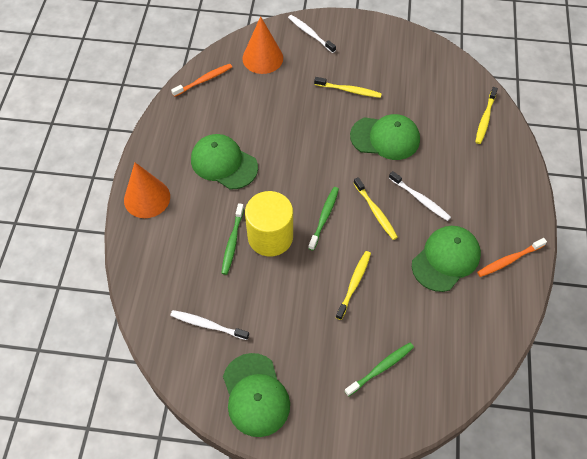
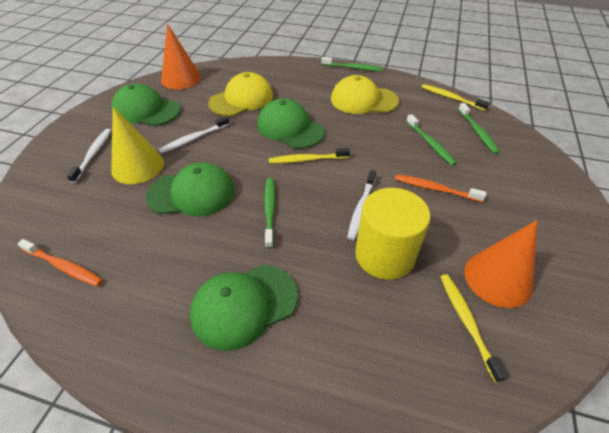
green toothbrush: [221,203,244,275] [308,187,339,251] [344,342,414,397] = 3 -> [264,178,275,249] [321,57,383,72] [406,114,457,166] [458,103,500,154] = 4
yellow cap: none = 0 -> [208,72,273,116] [331,75,399,114] = 2
yellow cone: none = 0 -> [111,106,164,184] = 1
yellow toothbrush: [314,77,382,98] [336,251,371,320] [353,177,398,240] [476,87,498,144] = 4 -> [269,148,350,164] [421,84,490,111] [440,274,508,383] = 3

